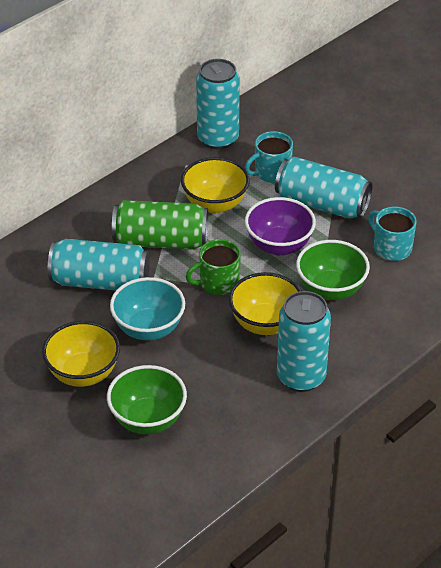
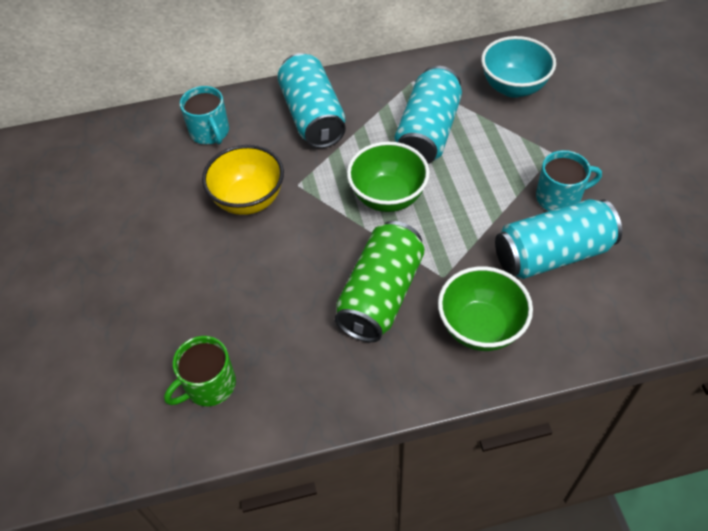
purple bowl: [245,197,316,256] = 1 -> none = 0
turquoise can: [48,239,150,290] [196,59,240,149] [275,157,373,218] [277,291,331,392] = 4 -> [277,53,346,148] [394,66,462,164] [495,199,622,279] = 3
yellow bowl: [42,321,120,387] [181,157,250,213] [229,272,301,335] = 3 -> [202,145,284,215] = 1

